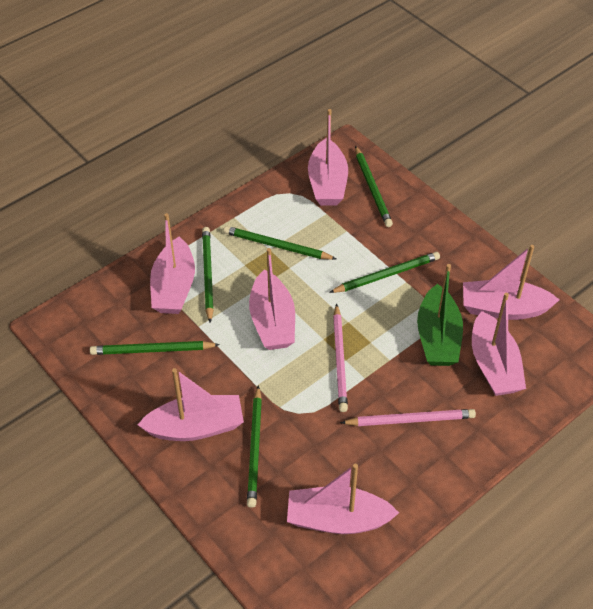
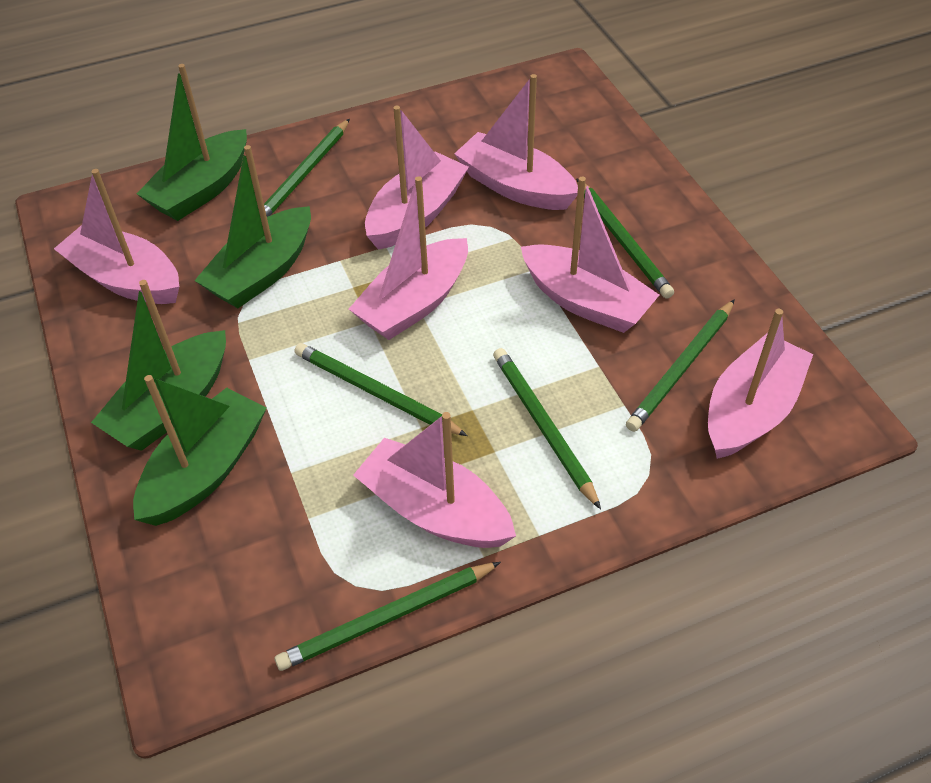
green boat: [417,264,463,366] = 1 -> [91,280,226,451] [133,375,267,526] [137,64,247,221] [194,145,311,308] = 4
pink pencil: [333,304,348,412] [340,409,476,426] = 2 -> none = 0

